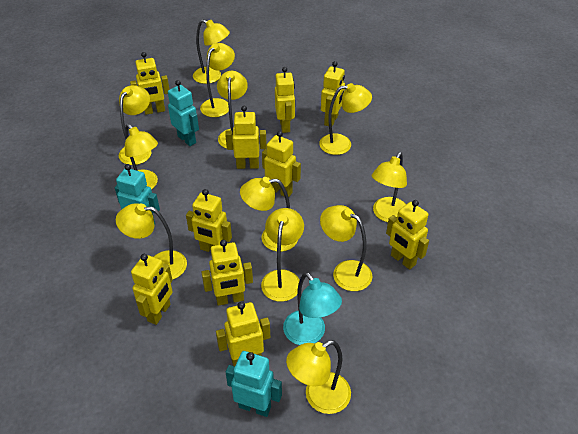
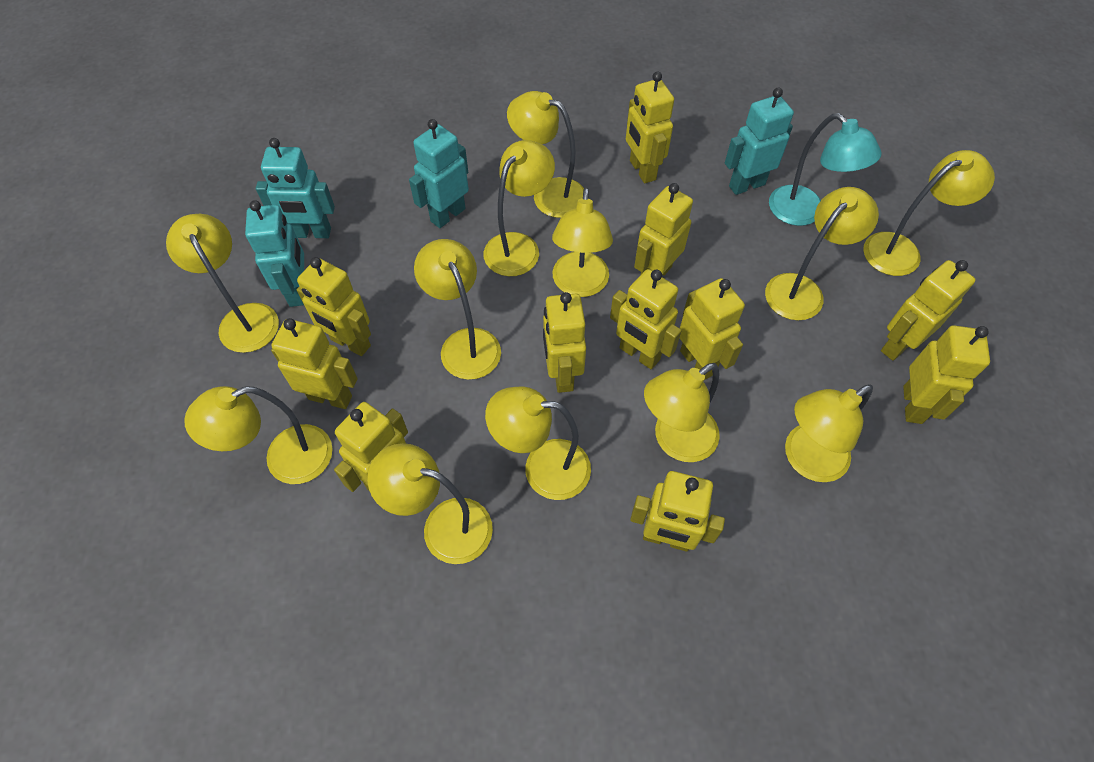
turquoise robot: [115,164,160,225] [168,80,199,146] [226,351,282,417] = 3 -> [245,200,304,307] [256,138,335,238] [409,119,469,228] [725,88,794,195] = 4
yellow robot: [130,52,170,115] [131,254,173,325] [186,189,232,252] [202,240,253,306] [216,302,270,366] [225,106,267,169] [262,131,301,197] [275,67,295,133] [321,61,345,126] [386,200,429,270] = 10 -> [271,318,358,409] [297,257,371,356] [334,402,408,492] [543,292,586,393] [610,269,681,369] [626,71,674,183] [630,471,725,551] [634,183,693,275] [680,278,745,380] [881,260,975,361] [903,325,990,424] = 11

